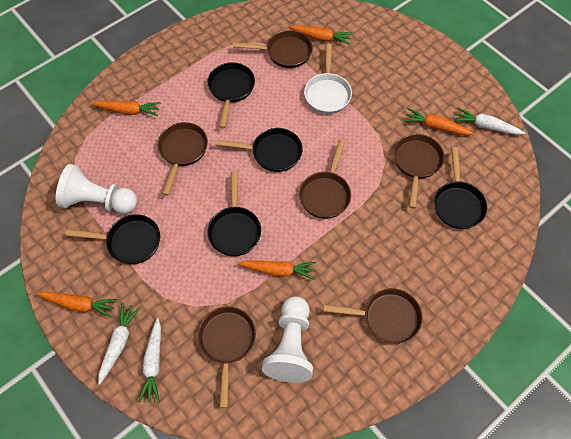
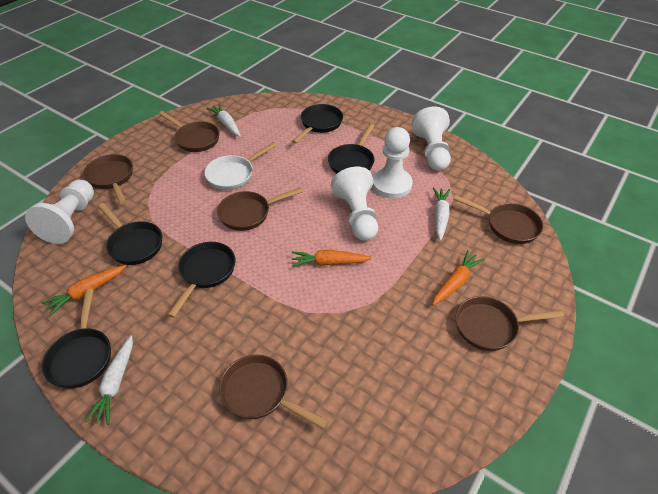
orange carrot: [37,292,117,318] [91,101,161,116] [237,260,316,280] [288,25,353,45] [404,108,474,135] = 5 -> [42,265,126,316] [291,250,372,267] [432,250,485,306] = 3
white pawn: [56,164,137,214] [262,296,313,383] = 2 -> [25,180,94,244] [331,167,378,241] [372,127,413,199] [411,106,451,171] = 4

